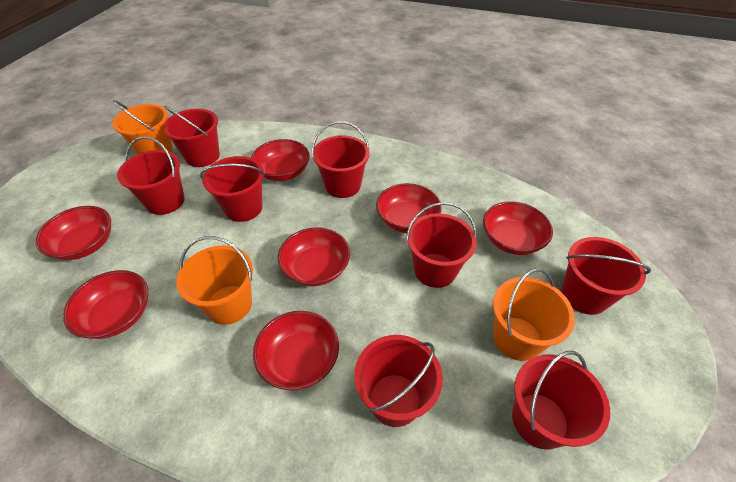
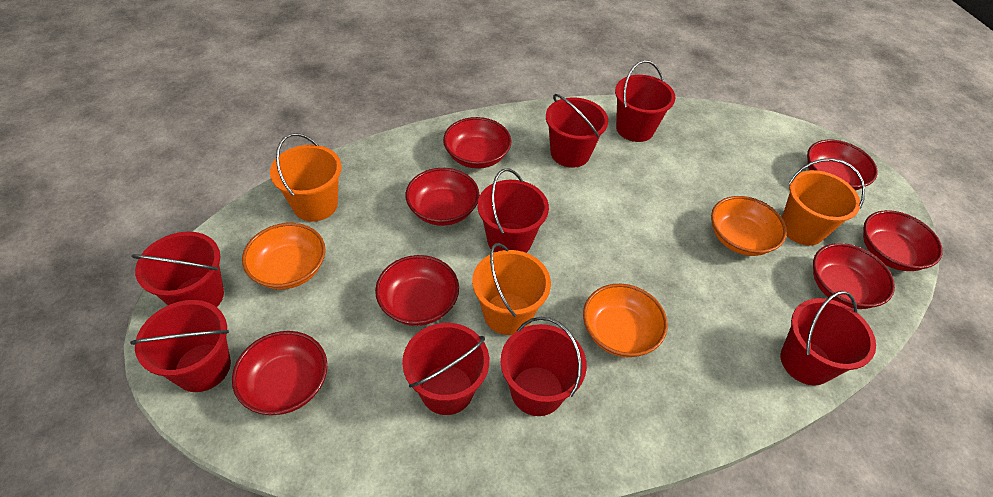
orange bowl: none = 0 -> [242,223,326,289] [583,284,668,357] [711,196,787,256] = 3

